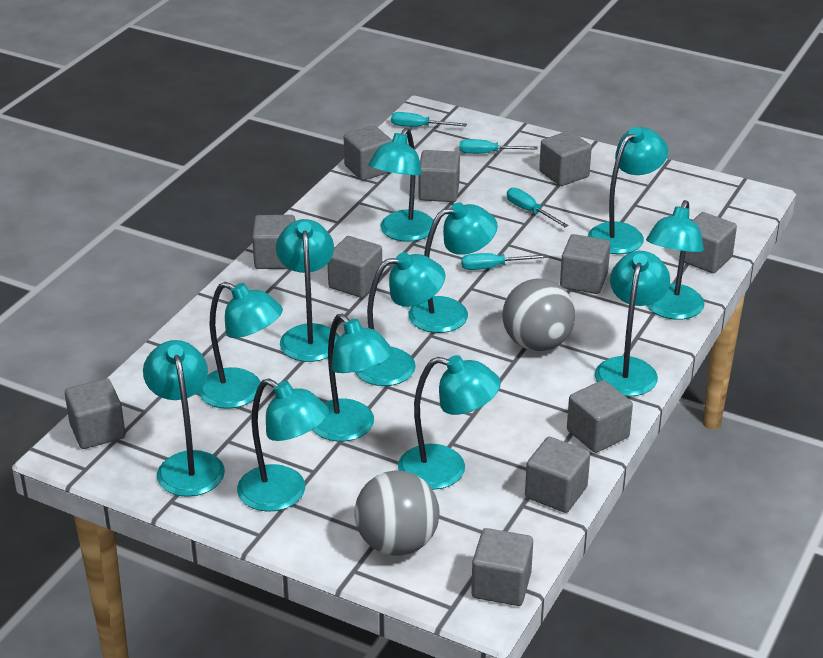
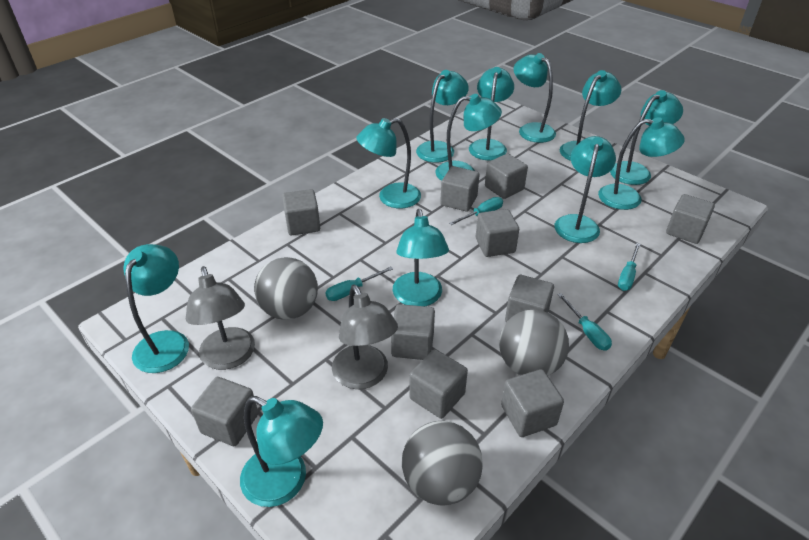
grey ball: [354,470,440,556] [502,278,575,351] = 2 -> [254,257,318,320] [402,421,483,506] [499,310,569,376] = 3
grey cube: [65,378,125,449] [252,215,296,269] [328,236,382,298] [344,126,392,181] [418,150,460,202] [471,528,533,606] [525,437,590,513] [539,131,592,186] [560,234,610,294] [567,380,633,453] [684,212,737,273] = 11 -> [191,377,258,446] [282,189,320,235] [391,304,435,360] [409,349,468,419] [440,166,480,212] [476,209,519,257] [485,154,528,199] [501,369,564,437] [505,275,554,322] [666,194,715,244] = 10
grey lamp: none = 0 -> [186,266,255,370] [332,285,398,389] = 2

